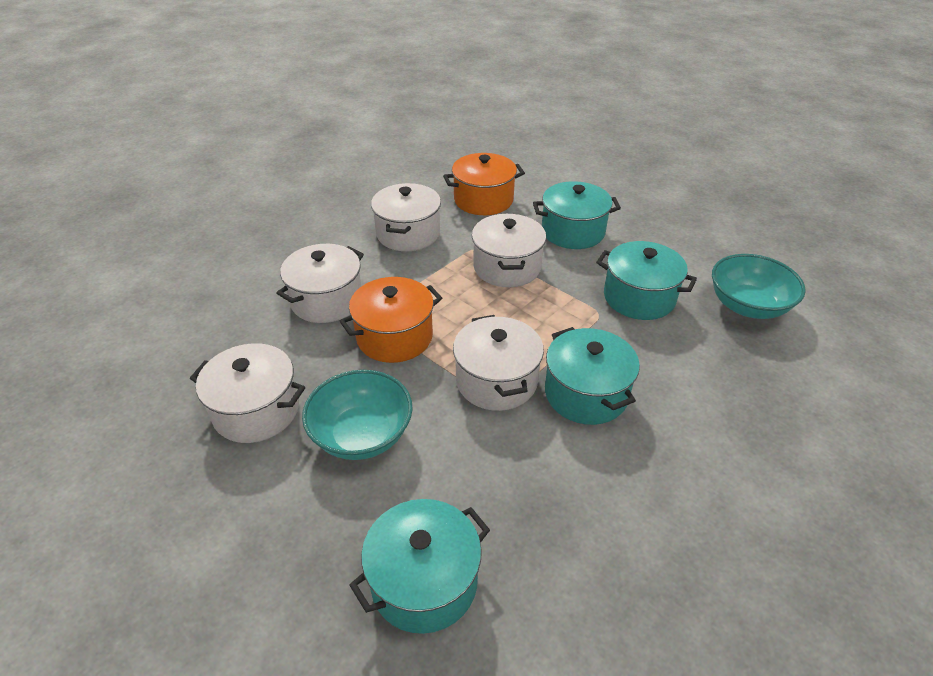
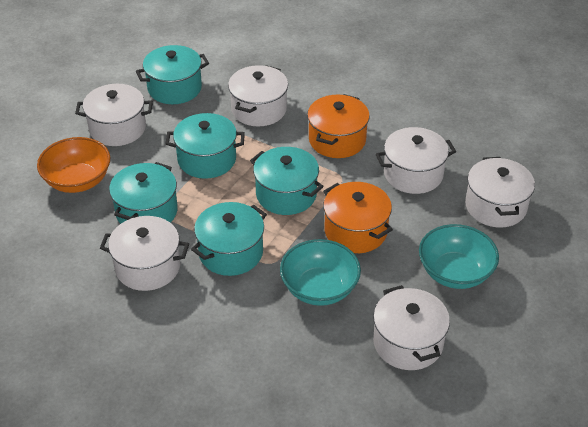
orange bowl: none = 0 -> [37,137,110,193] = 1
turquoise pot: [349,499,490,634] [533,181,621,249] [545,327,640,425] [596,241,697,320] = 4 -> [109,162,178,224] [136,45,209,104] [165,113,245,179] [191,202,267,276] [250,147,324,215] = 5
white pot: [190,343,305,443] [276,244,364,323] [371,183,441,251] [453,315,544,411] [472,214,546,287] = 5 -> [75,84,153,146] [100,216,189,291] [228,65,288,126] [373,285,450,370] [376,127,456,194] [465,157,535,227] = 6

